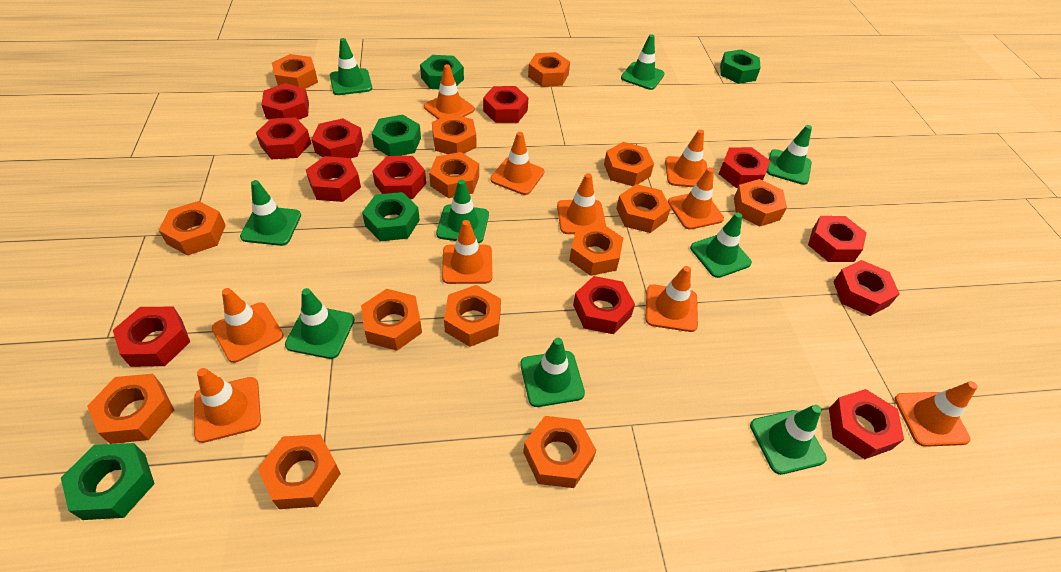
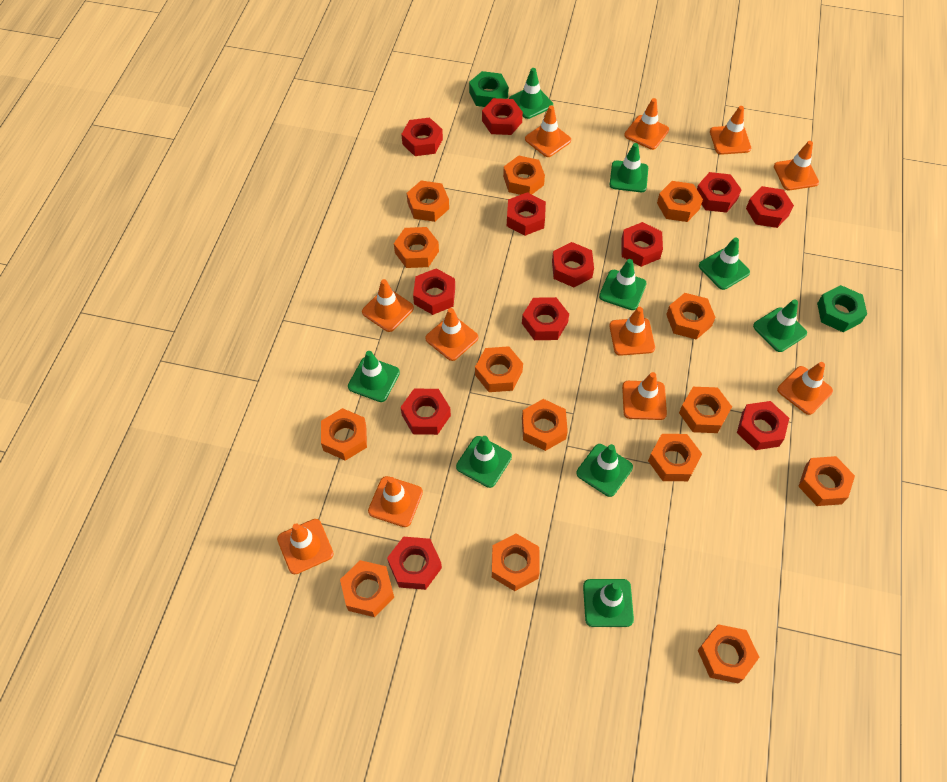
green nut: [61,443,155,520] [362,192,420,241] [372,115,421,156] [420,55,464,89] [720,49,761,84] = 5 -> [469,71,509,107] [817,285,867,332] = 2
orange traffic cone: [194,368,261,443] [212,288,283,363] [424,64,475,119] [442,220,492,284] [491,132,544,195] [557,173,606,234] [645,266,698,332] [665,129,708,187] [668,167,724,230] [895,381,978,447] = 10 -> [277,519,334,574] [362,279,414,332] [368,476,423,527] [425,308,478,361] [525,105,571,157] [609,307,655,356] [622,372,667,420] [624,98,669,150] [710,106,751,155] [774,141,819,190] [777,362,833,415] = 11

